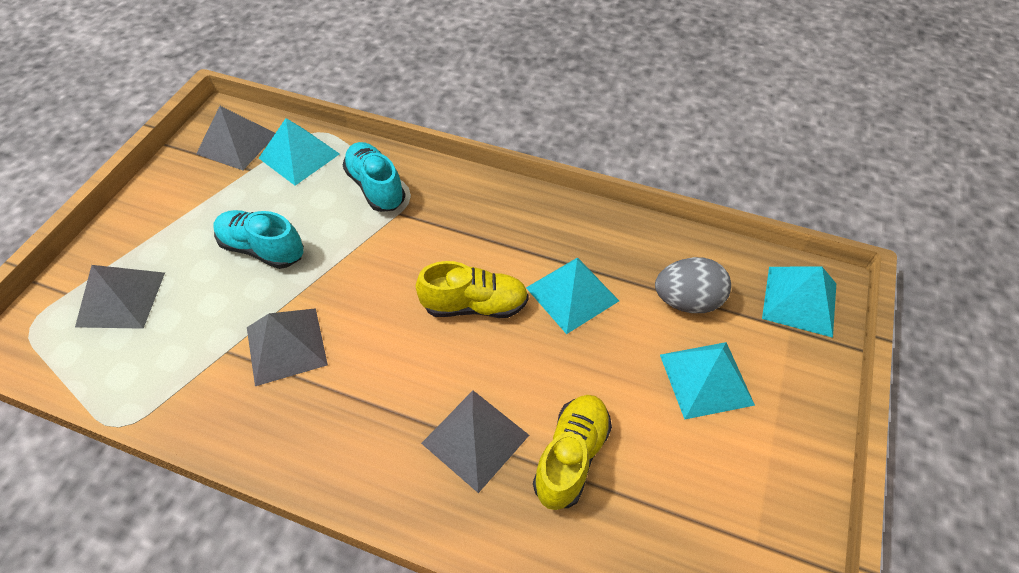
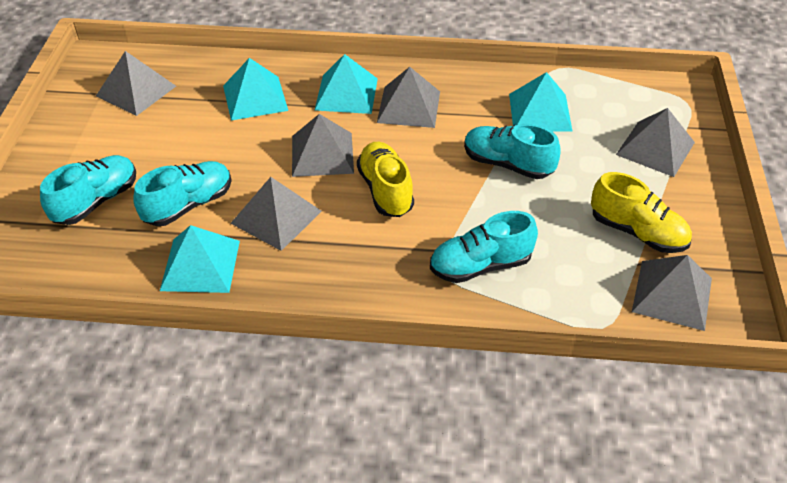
grey egg: [655,257,731,313] = 1 -> none = 0
grey pyramid: [75,265,165,329] [196,106,275,170] [247,308,328,386] [421,390,529,493] = 4 -> [96,51,176,116] [230,177,322,251] [292,114,354,177] [377,67,440,128] [616,108,695,177] [632,255,712,331] = 6
turquoise shoe: [214,210,304,269] [343,142,405,212] = 2 -> [40,155,136,225] [133,161,232,226] [430,211,538,283] [464,124,561,179] = 4

